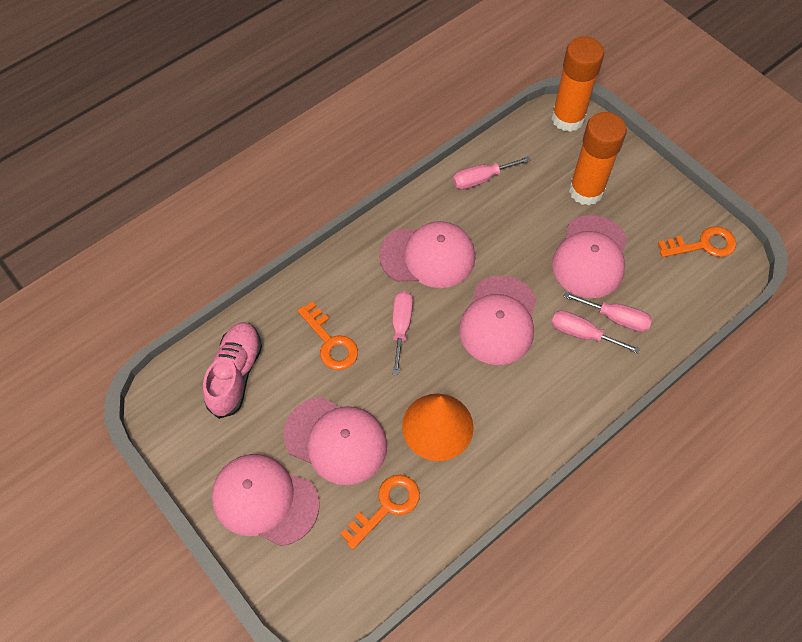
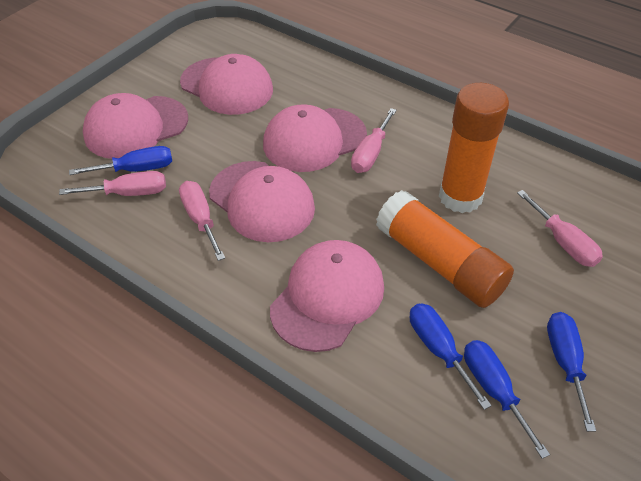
blue screwdriver: none = 0 -> [69,146,172,175] [410,303,492,410] [464,340,550,459] [547,312,596,432] = 4
orange cone: [402,394,474,461] = 1 -> none = 0
orange key: [297,301,358,370] [340,475,420,549] [658,226,736,257] = 3 -> none = 0
pink shoe: [203,322,262,419] = 1 -> none = 0

